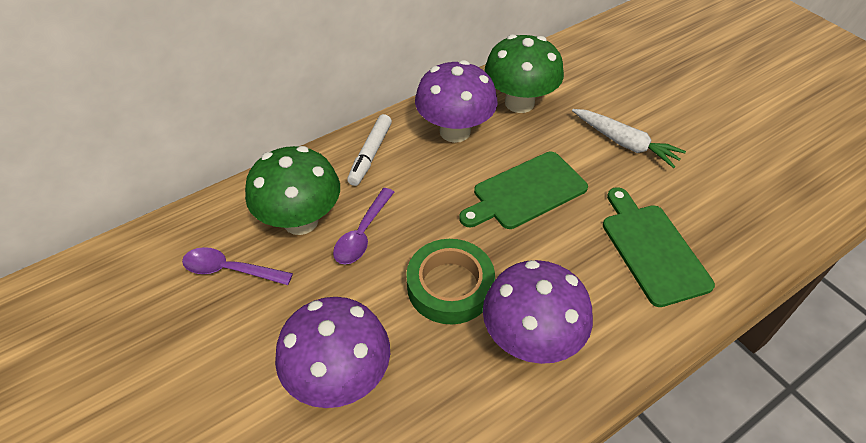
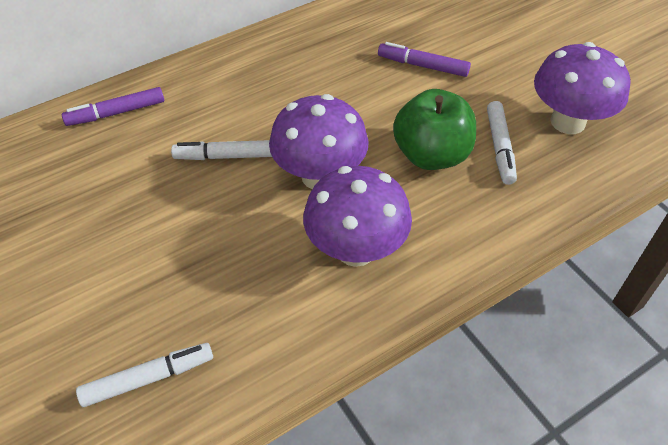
green apple: none = 0 -> [393,89,476,170] = 1
green cutting board: [459,152,588,229] [603,187,715,307] = 2 -> none = 0
green mushroom: [245,146,340,235] [485,34,564,113] = 2 -> none = 0
green tape: [406,239,495,324] = 1 -> none = 0
purple marker: none = 0 -> [62,87,164,126] [378,42,471,77] = 2
purple spoon: [182,247,293,285] [333,188,394,264] = 2 -> none = 0
white carrot: [572,109,686,168] = 1 -> none = 0
white marker: [347,114,392,186] = 1 -> [76,343,213,407] [171,140,272,160] [487,101,517,185] = 3

